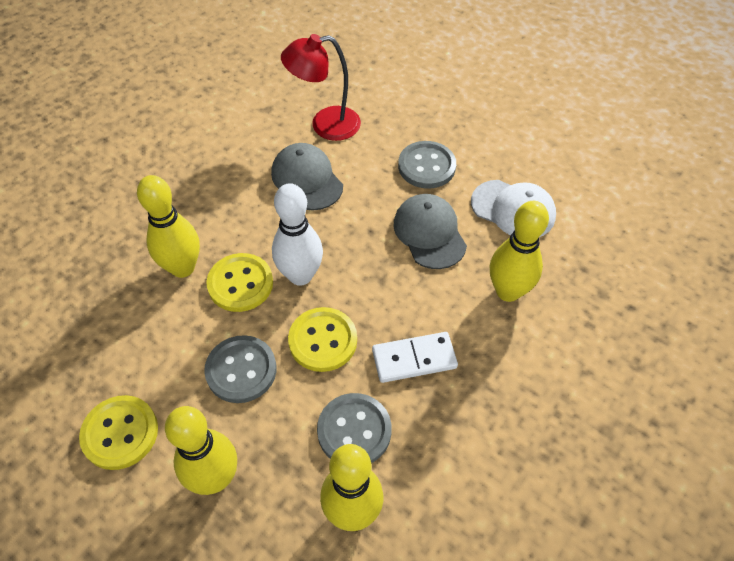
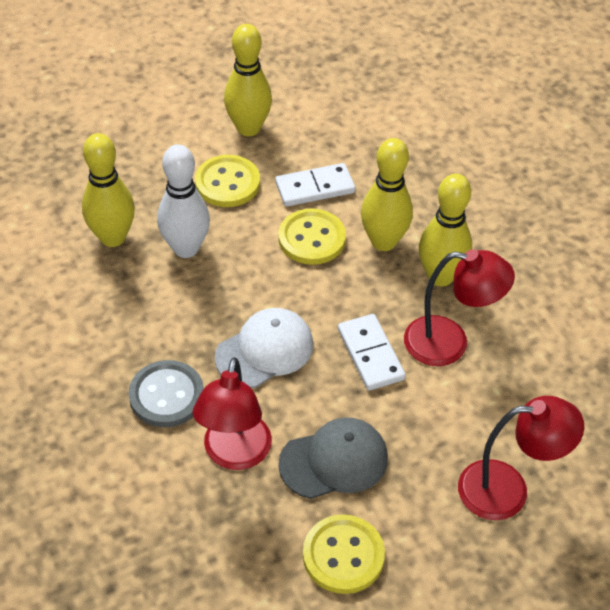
grey button: [204,335,277,403] [317,393,392,463] [398,141,456,189] = 3 -> [128,360,204,427] = 1
grey cap: [271,143,343,211] [394,194,467,269] = 2 -> [278,417,388,499] = 1
red lamp: [281,34,361,141] = 1 -> [193,357,272,470] [404,249,515,366] [458,396,584,520] = 3
white domino: [372,332,458,383] = 1 -> [275,163,355,207] [338,314,406,390] = 2

